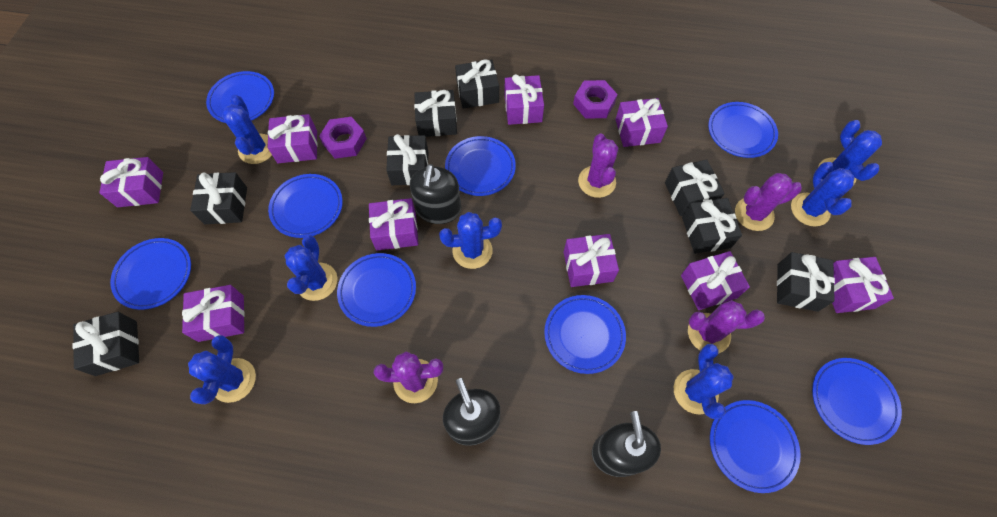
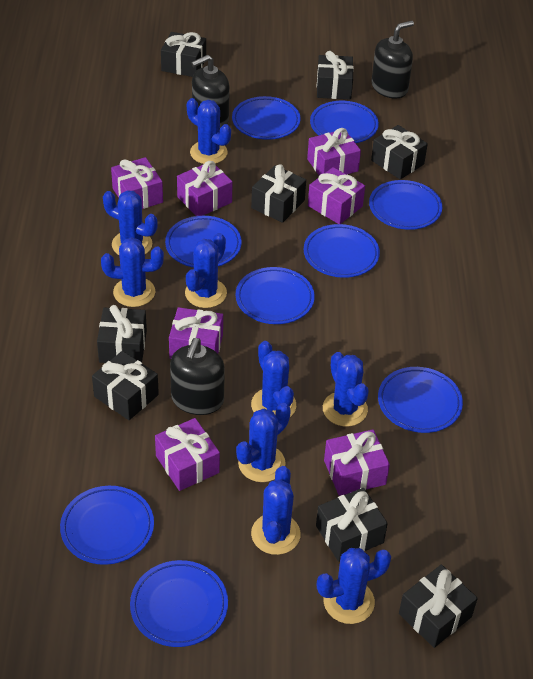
blue cactus: [188,335,256,404] [222,95,272,164] [285,235,338,301] [439,212,502,269] [674,344,734,419] [791,162,854,227] [818,120,882,185] = 7 -> [101,238,164,307] [103,190,158,255] [185,233,227,308] [187,98,231,164] [236,403,291,482] [251,341,296,417] [251,466,301,555] [317,548,391,624] [323,352,369,427] = 9
purple cactus: [374,352,443,403] [578,133,618,198] [688,300,765,354] [735,173,802,231] = 4 -> none = 0
purple gift: [99,157,163,207] [182,285,245,342] [268,114,318,163] [369,198,418,251] [504,74,544,125] [564,234,619,287] [615,98,668,147] [681,251,750,310] [832,257,894,313] = 9 -> [111,157,163,209] [155,418,220,491] [169,307,223,359] [177,161,233,216] [307,128,361,176] [308,167,365,224] [324,429,390,496] = 7
purple nut: [319,117,367,159] [573,80,618,119] = 2 -> none = 0

